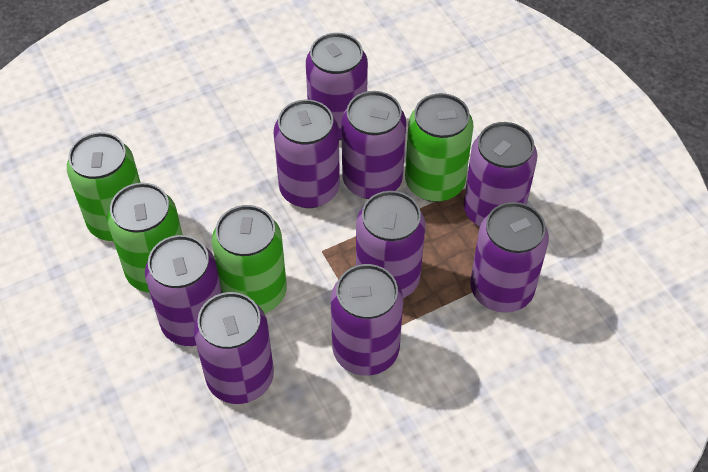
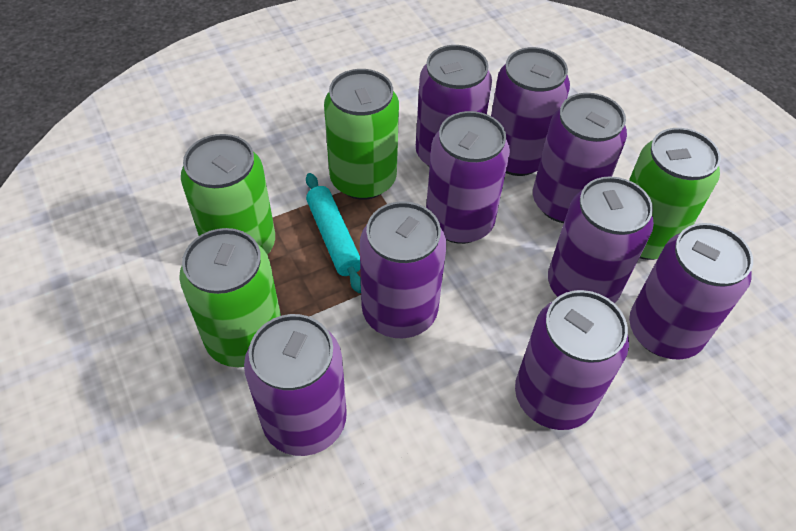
turquoise rolling pin: none = 0 -> [306,173,361,293] = 1

